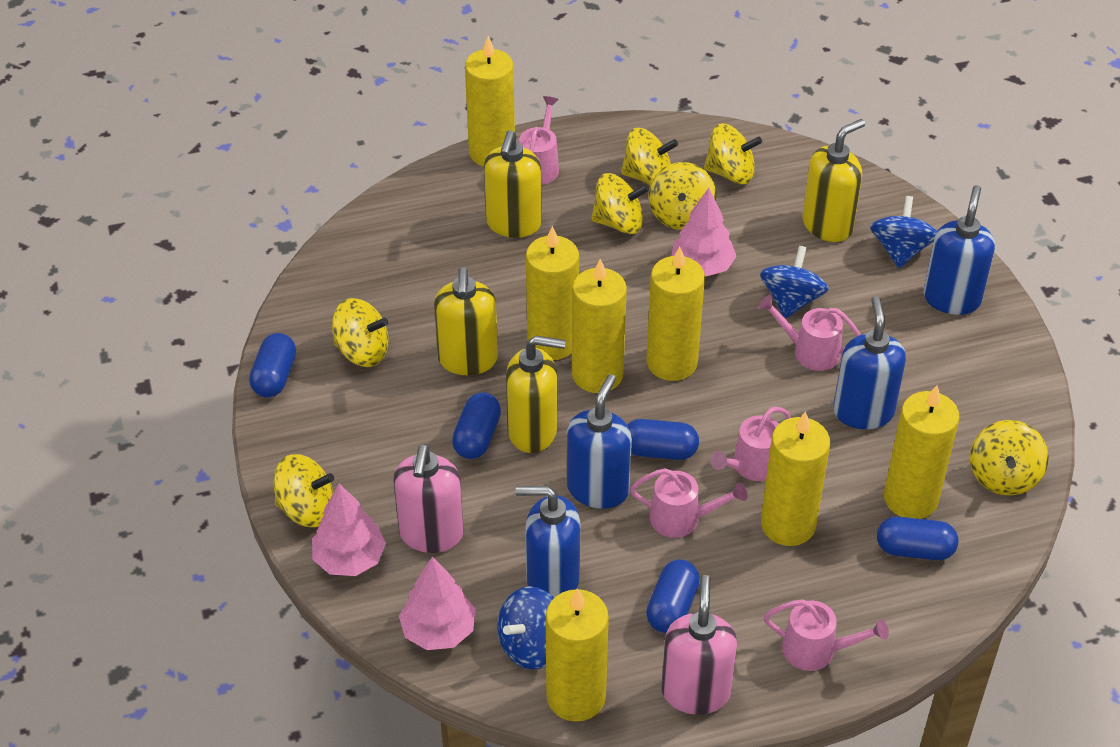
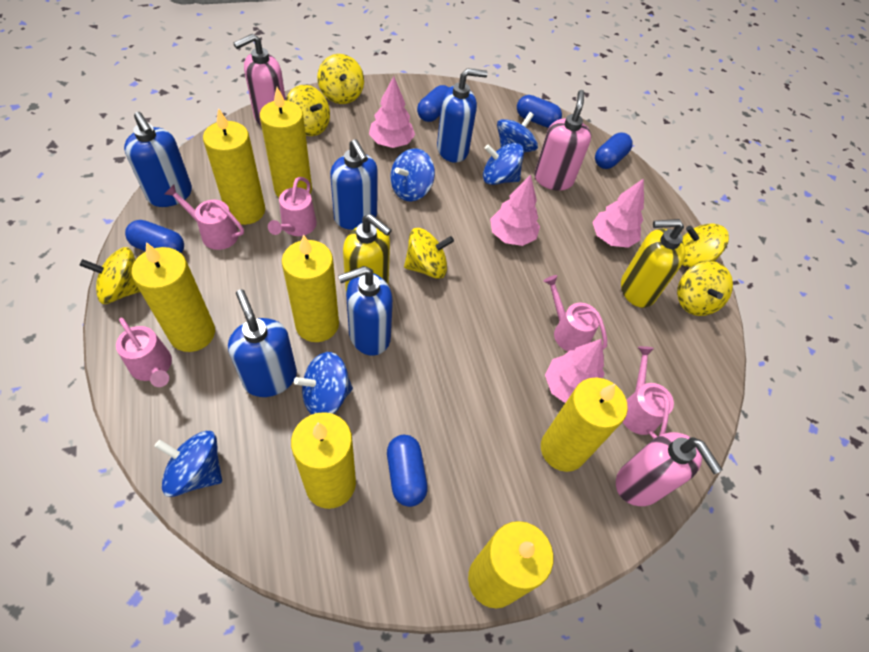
blue soap dispenser: [516,486,580,598] [567,374,632,509] [833,296,906,429] [924,185,995,315] = 4 -> [124,112,192,207] [228,289,297,397] [330,139,378,230] [338,266,393,356] [437,68,488,163] = 5
blue spinning top: [497,586,554,669] [760,246,829,319] [870,196,937,268] = 3 -> [154,431,222,497] [294,352,353,414] [390,148,435,201] [483,143,524,185] [497,112,538,153] = 5
pink soap dispenser: [394,444,464,553] [661,575,737,715] = 2 -> [233,34,286,126] [534,90,591,191] [616,432,722,506] = 3
pink tree: [312,484,386,576] [399,556,476,650] [671,188,737,277] = 3 -> [369,76,415,148] [490,175,540,246] [545,339,605,403] [592,178,644,248] = 4
yellow soap dispenser: [434,267,498,375] [484,130,542,238] [506,336,566,453] [802,119,865,242] = 4 -> [343,214,392,292] [621,219,685,308] = 2
yellow spinning top: [273,454,334,527] [332,298,389,367] [591,173,649,234] [621,128,678,185] [649,162,716,230] [704,124,762,184] [970,420,1049,495] = 7 -> [80,247,140,304] [286,85,330,136] [317,54,364,104] [404,228,454,279] [677,261,733,316] [682,223,729,267] = 6

